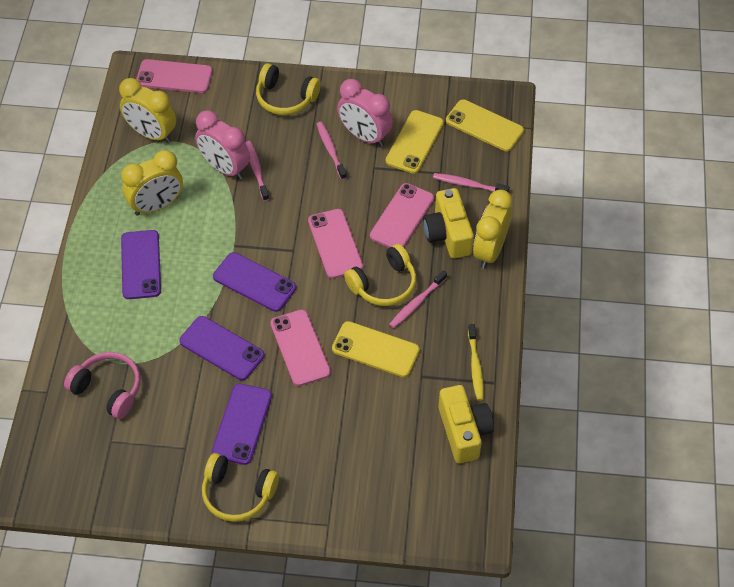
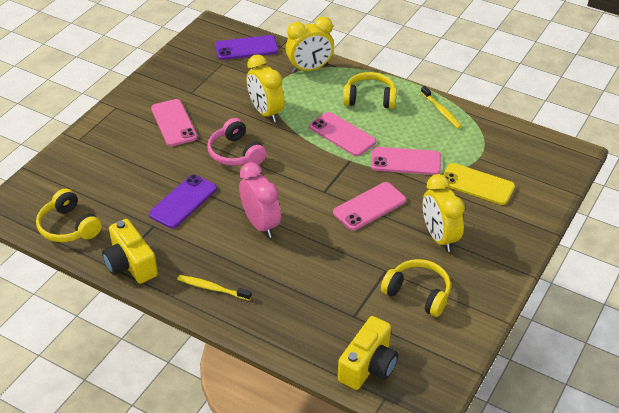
pink clock: [195,110,250,180] [337,79,393,147] = 2 -> [239,162,281,238] = 1
pink toothbrush: [245,141,269,201] [317,122,347,180] [389,270,447,328] [433,173,510,193] = 4 -> none = 0
purple phone: [121,230,161,299] [179,316,264,380] [212,384,272,465] [213,252,296,312] = 4 -> [149,174,217,229] [215,35,278,60] = 2
yellow phone: [332,321,420,377] [386,110,444,174] [446,99,524,151] = 3 -> [443,163,515,205] = 1
yellow toothbrush: [468,324,484,401] = 1 -> [177,275,252,301] [421,86,462,129] = 2

